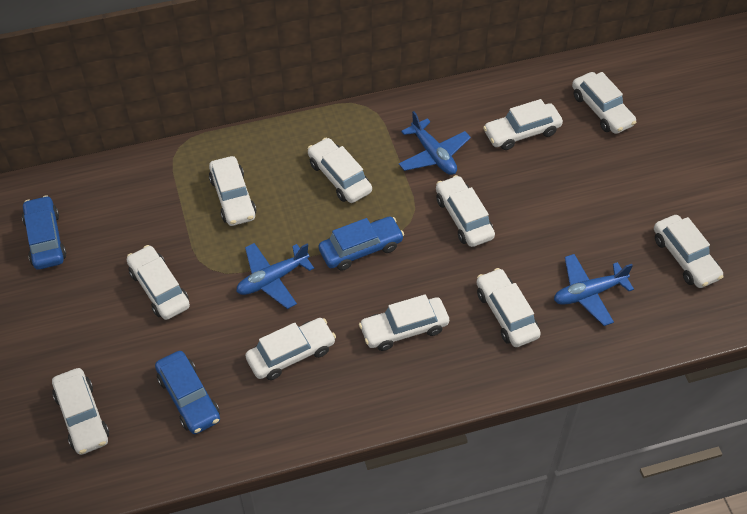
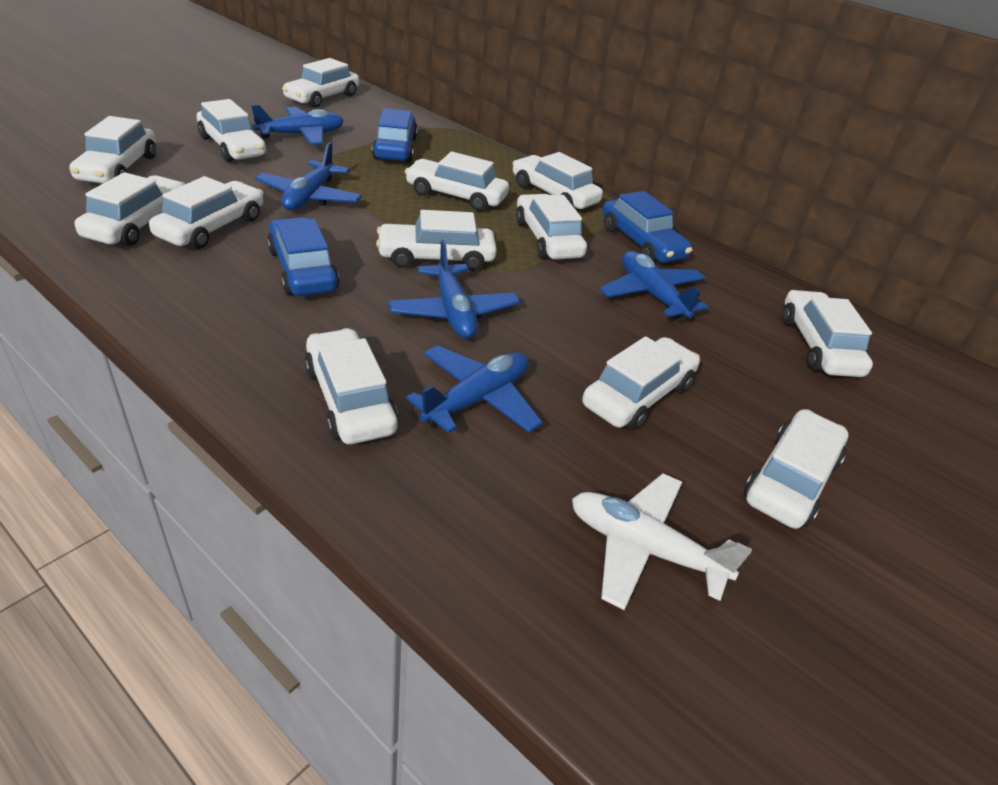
blue plane: [236,243,314,309] [399,111,471,175] [554,254,634,326] = 3 -> [251,104,344,145] [255,142,362,211] [388,240,520,339] [406,345,543,433] [599,251,708,322] = 5
white car: [52,368,109,455] [127,245,190,320] [209,156,256,226] [245,318,336,380] [308,138,372,203] [359,294,449,351] [436,175,495,247] [476,268,541,347] [483,99,563,150] [572,72,636,134] [654,215,724,288] = 11 -> [70,116,156,183] [75,172,185,246] [149,176,264,249] [197,99,266,162] [282,58,359,108] [305,328,398,444] [376,210,497,271] [405,151,509,211] [513,152,603,209] [516,194,587,260] [582,336,700,430] [744,409,848,529] [782,290,873,377] = 13
white plane: none = 0 -> [572,473,752,610] = 1

